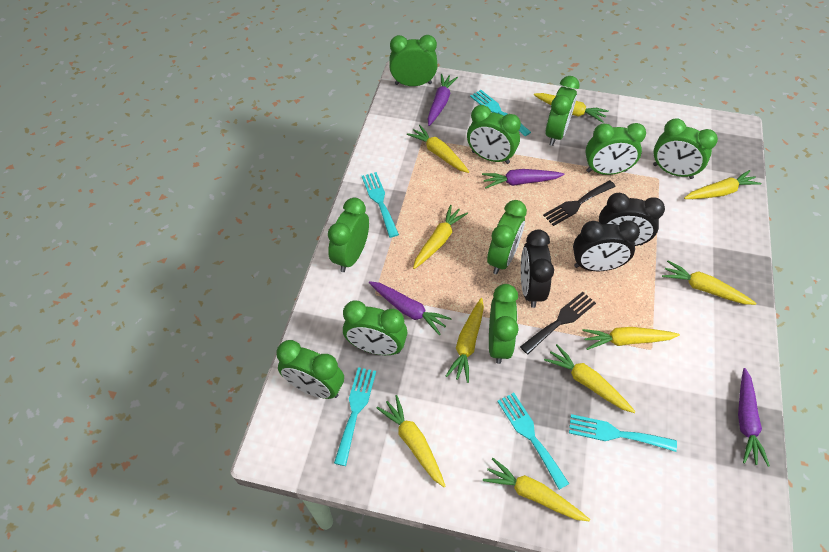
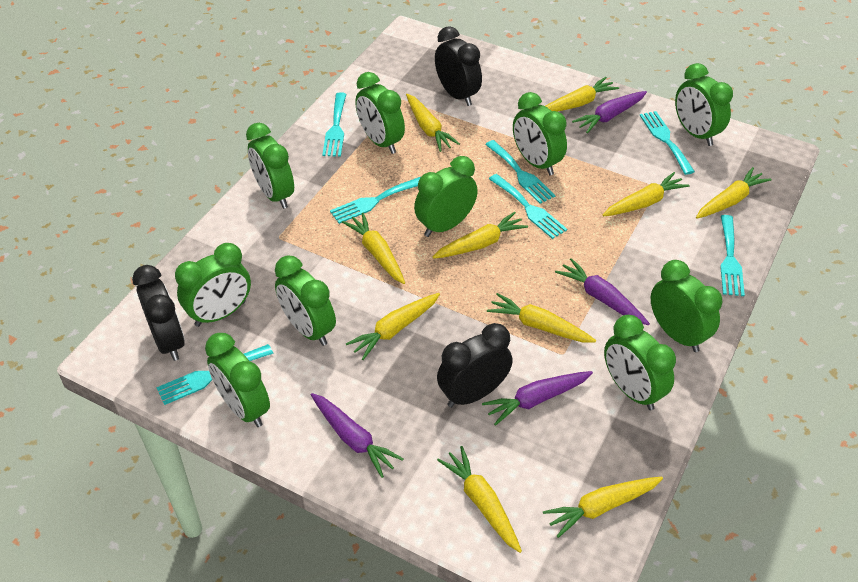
black fork: [520,292,596,354] [543,180,616,226] = 2 -> none = 0
turquoise fork: [334,367,376,466] [362,172,399,238] [470,90,531,136] [497,393,569,490] [569,414,677,452] = 5 -> [156,344,273,405] [322,92,346,157] [330,177,421,224] [485,140,555,204] [489,174,567,239] [640,111,695,175] [720,215,745,296] = 7

